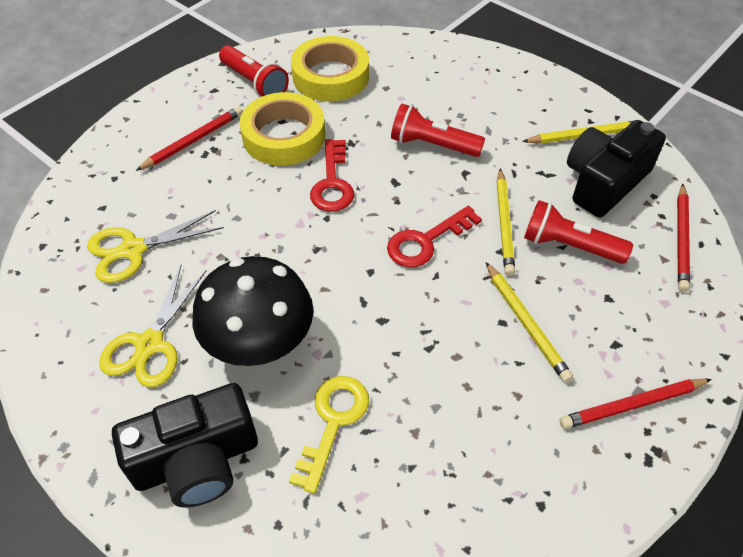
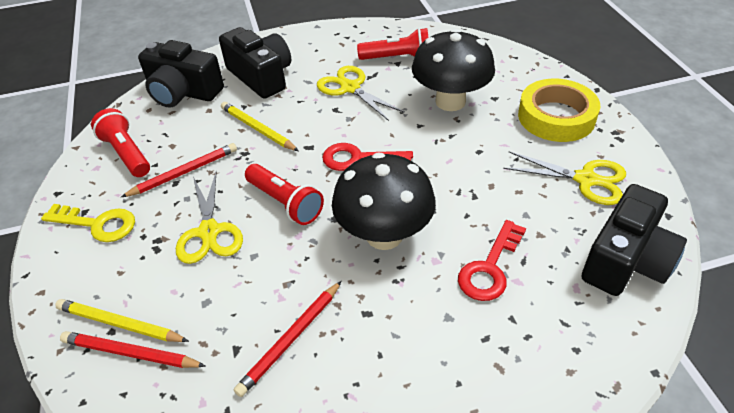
black camera: [112,383,258,508] [567,120,666,217] = 2 -> [138,40,224,108] [219,27,291,99] [582,184,687,296] = 3
black mushroom: [192,256,313,366] = 1 -> [332,152,436,250] [412,29,495,111] = 2
yellow pencil: [486,262,573,383] [497,168,515,276] [522,120,642,144] = 3 -> [55,299,189,342] [221,102,299,151] = 2
yellow scissors: [87,210,224,283] [99,266,207,387] = 2 -> [176,171,243,264] [317,66,405,121] [503,151,626,205] = 3
yellow tape: [240,92,325,166] [291,36,369,101] = 2 -> [518,79,600,142] = 1

